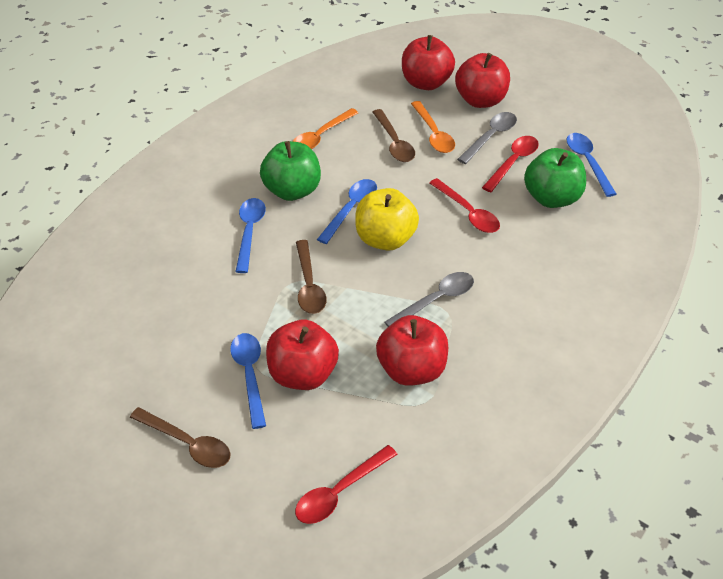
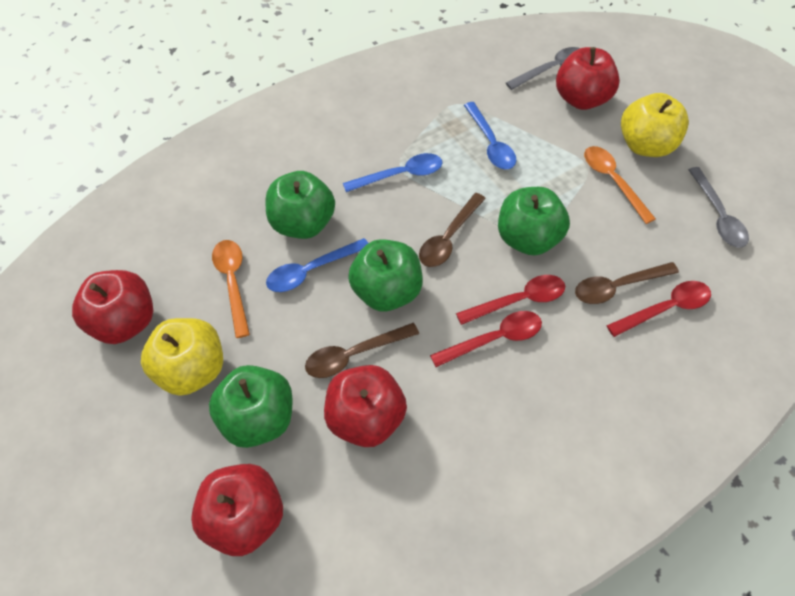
blue spoon: [230,333,266,429] [235,198,266,273] [317,179,377,244] [567,133,616,197] = 4 -> [266,238,368,292] [343,153,442,192] [464,102,516,170] = 3
green apple: [260,141,321,201] [524,148,586,208] = 2 -> [209,365,293,448] [266,171,335,239] [348,239,423,311] [498,187,570,256] = 4
yellow apple: [355,188,419,251] = 1 -> [141,318,223,396] [621,93,689,157] = 2

